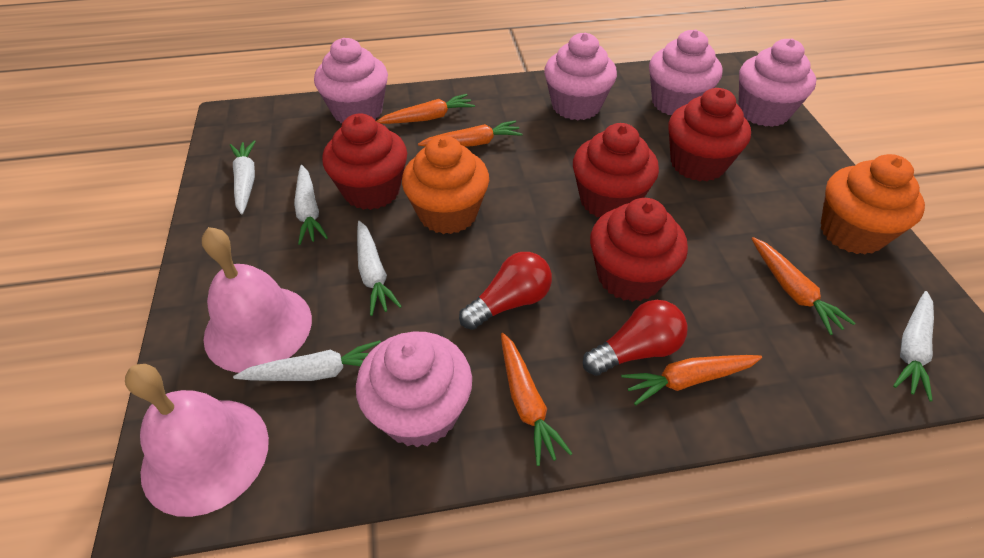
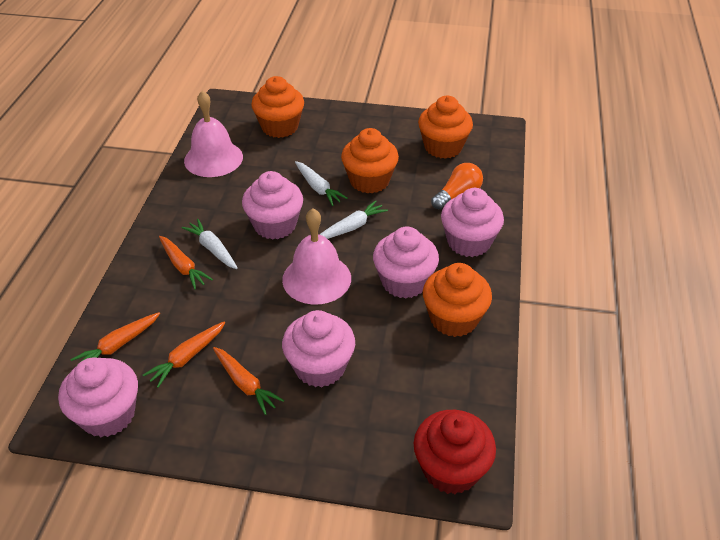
orange carrot: [376,94,475,124] [418,121,522,147] [501,333,573,466] [621,355,762,405] [751,237,856,335] = 5 -> [70,312,160,366] [143,321,225,388] [159,236,213,289] [213,347,284,415] = 4
orange cupcake: [402,136,489,234] [821,154,925,254] = 2 -> [251,76,304,138] [341,128,399,194] [418,96,473,159] [423,263,492,337] = 4
orange light bulb: none = 0 -> [431,163,483,209] = 1
red cupcake: [322,114,407,210] [573,123,659,217] [590,198,688,302] [668,88,751,181] = 4 -> [414,410,496,494] = 1
red light bulb: [459,252,552,330] [583,300,688,376] = 2 -> none = 0
white carrot: [230,140,256,214] [233,340,381,381] [294,165,328,245] [357,221,402,316] [893,291,934,401] = 5 -> [181,219,238,269] [295,161,348,206] [320,200,388,239] = 3

